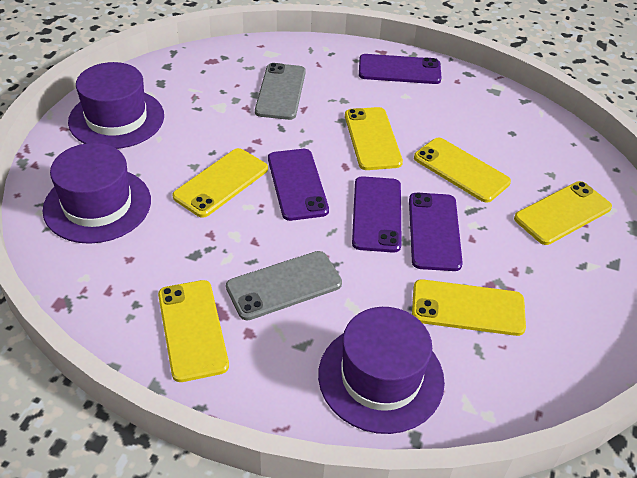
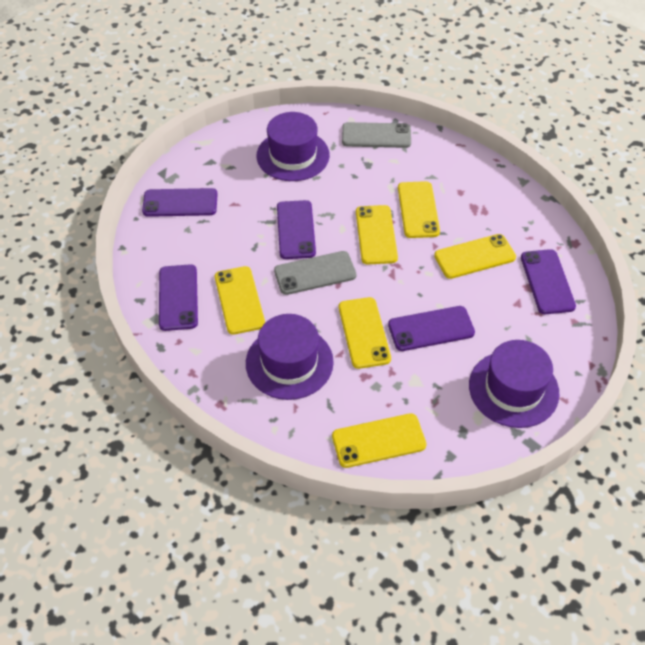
purple phone: [268,149,329,221] [352,176,402,253] [359,54,442,84] [409,193,463,271] = 4 -> [142,188,218,217] [159,264,198,331] [277,200,316,259] [388,306,475,351] [521,249,576,314] = 5

